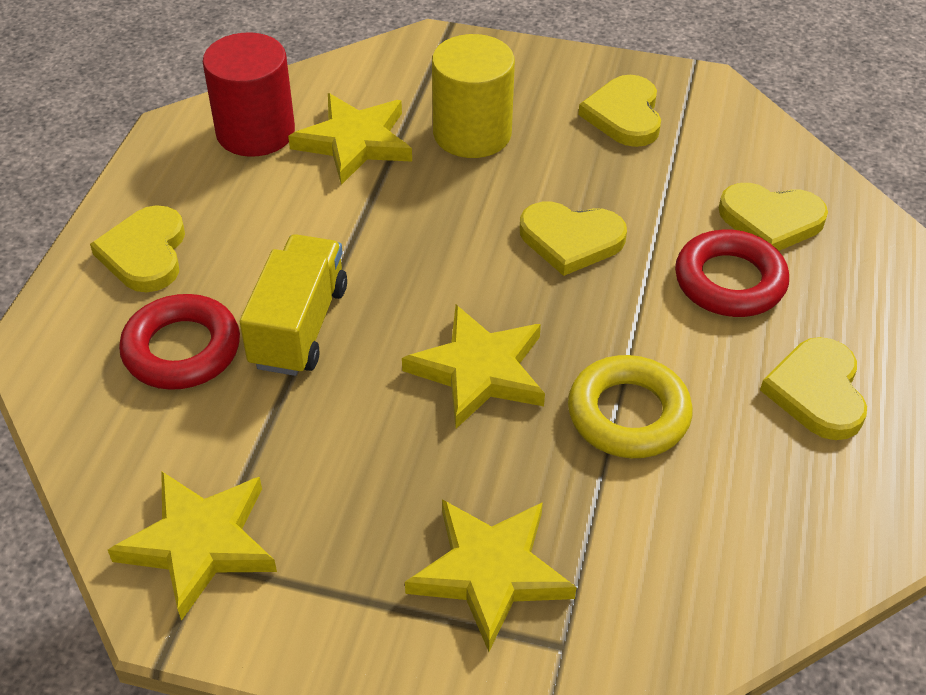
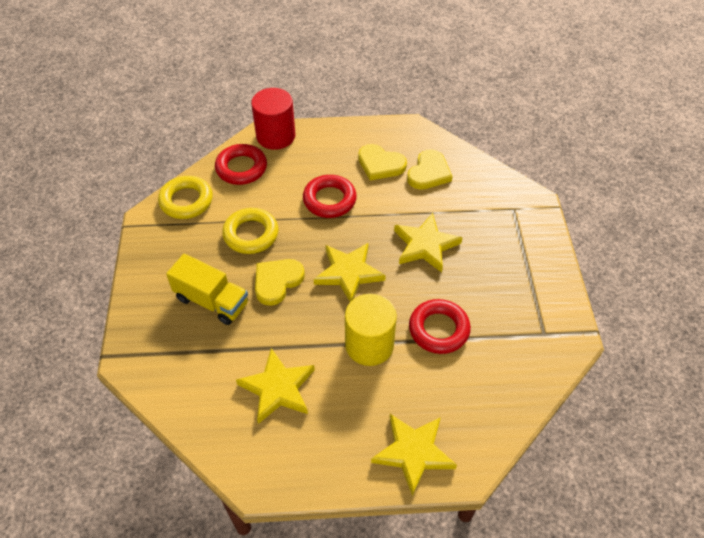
red ring: [119,294,240,390] [675,229,789,317] = 2 -> [215,144,267,185] [303,175,357,218] [409,299,471,354] = 3
yellow heart: [90,205,185,292] [520,201,627,276] [578,75,661,147] [719,183,828,251] [760,337,867,440] = 5 -> [255,259,305,306] [358,144,407,180] [407,149,453,190] = 3
yellow ring: [568,355,693,458] = 1 -> [158,176,213,219] [222,208,279,254] = 2

